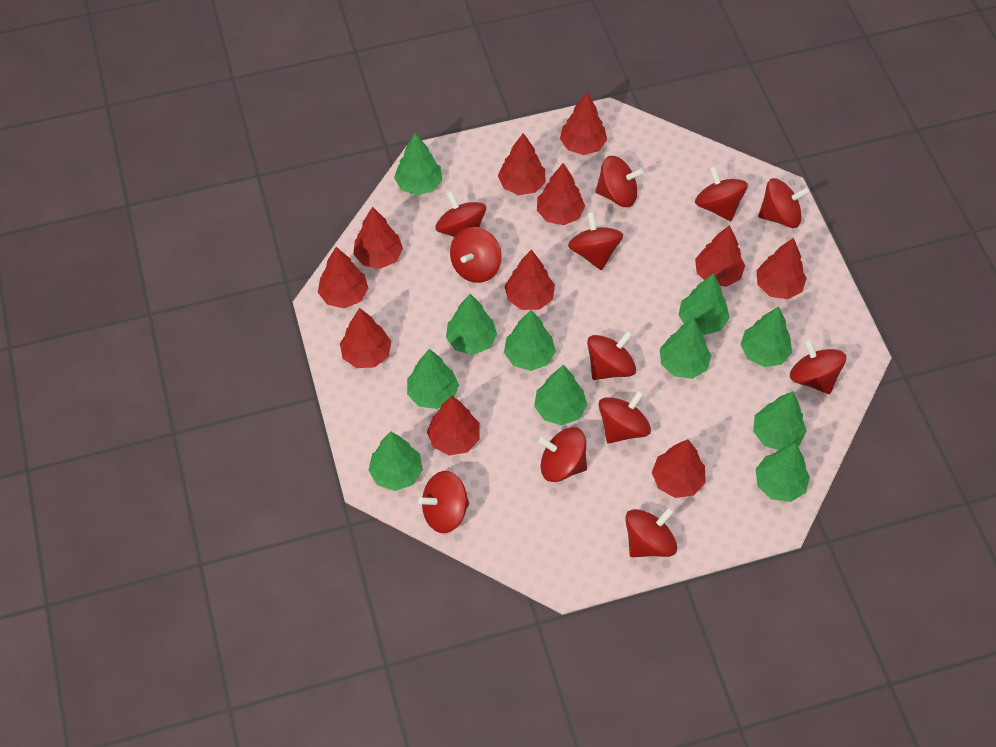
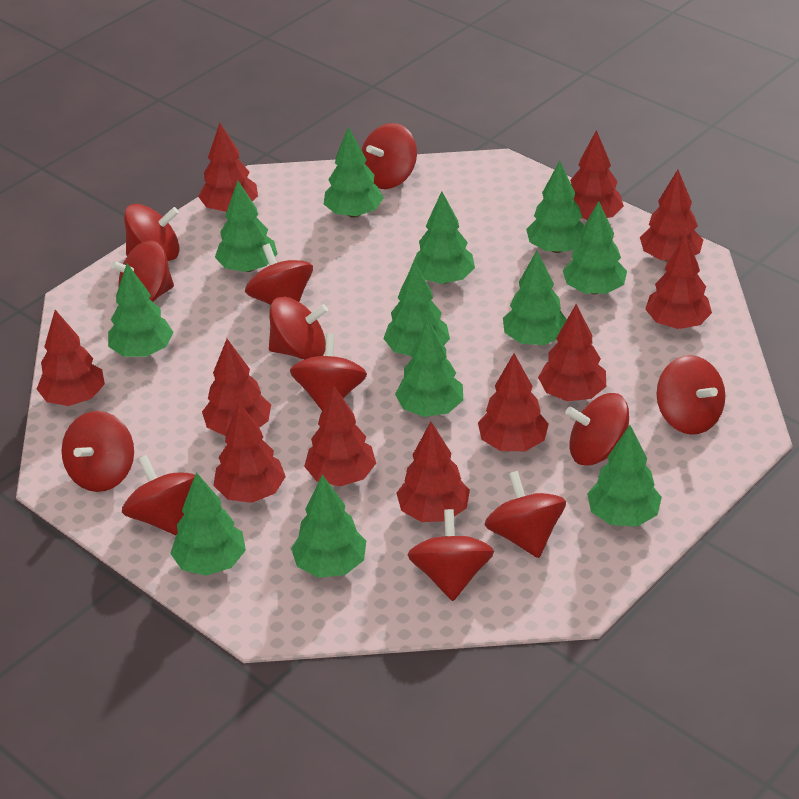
green tree: [368,432,423,491] [394,133,442,195] [407,349,459,409] [446,294,497,355] [504,310,556,371] [534,365,587,425] [660,318,711,379] [678,274,730,335] [740,306,792,367] [753,391,807,450] [755,443,810,502] = 11 -> [108,264,173,357] [170,472,246,576] [215,181,278,272] [291,475,366,578] [324,127,384,218] [383,262,450,356] [395,319,463,417] [411,191,475,284] [503,251,567,345] [526,161,584,253] [563,201,627,294] [587,425,662,526] = 12

